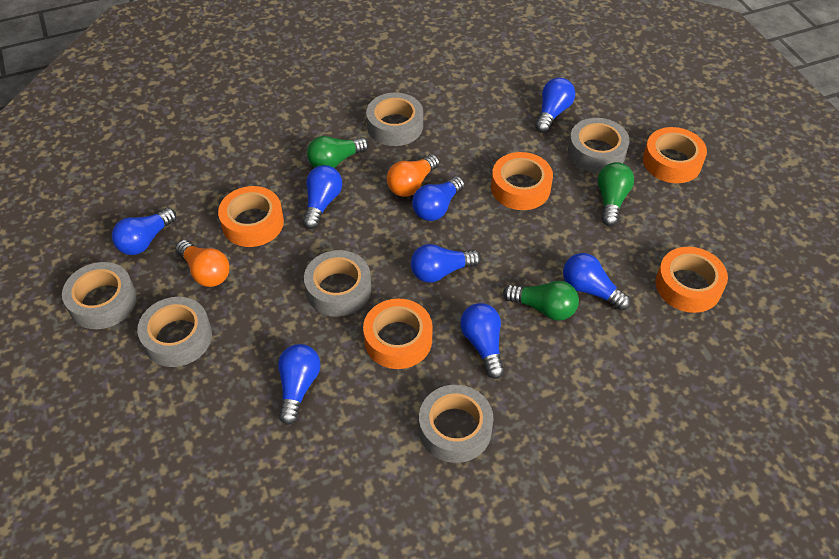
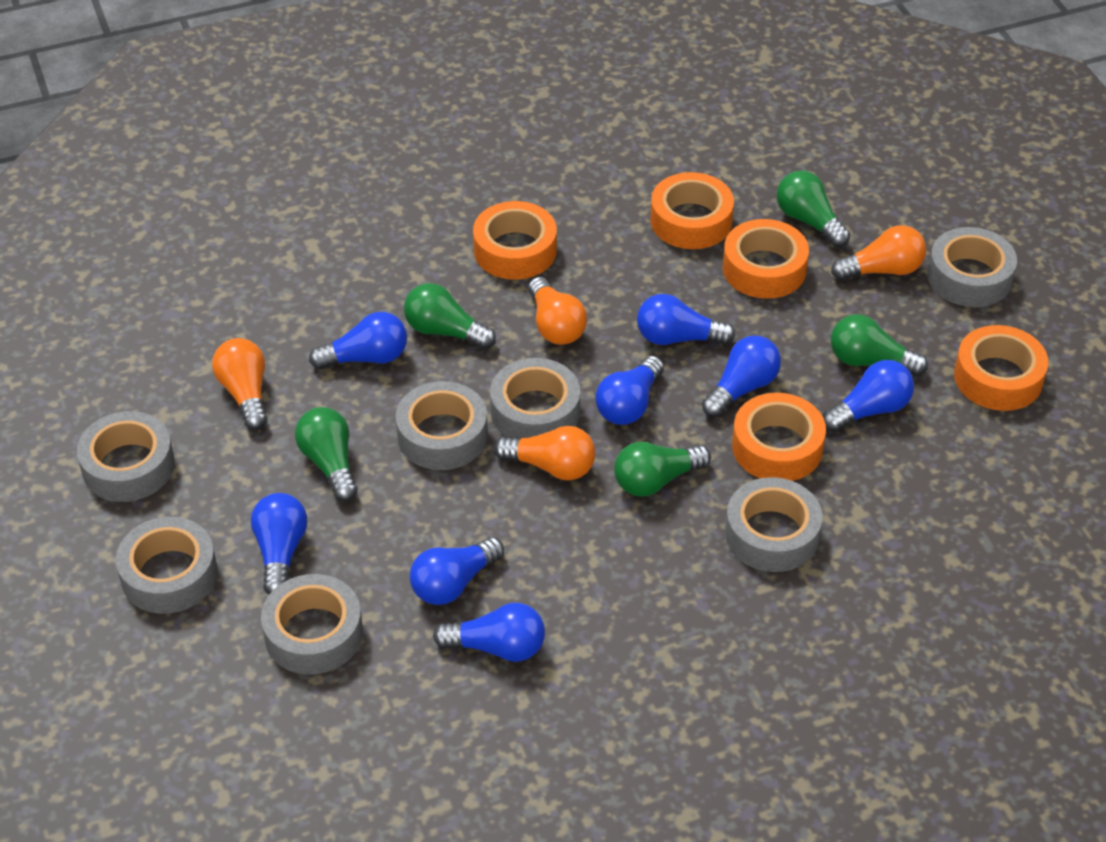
green light bulb: [307,136,369,168] [503,281,579,321] [598,162,634,226] = 3 -> [295,407,357,501] [404,283,496,349] [614,442,711,497] [777,170,850,247] [831,314,928,376] = 5
grey tape: [62,262,137,329] [137,297,212,367] [304,250,371,317] [366,93,423,146] [419,385,494,463] [568,118,629,173] = 6 -> [77,411,175,502] [116,517,218,614] [261,574,363,675] [396,381,488,470] [490,358,580,438] [725,477,823,572] [928,227,1017,307] = 7
orange light bulb: [175,240,229,287] [387,154,439,197] = 2 -> [212,338,267,430] [494,426,596,480] [528,277,587,345] [831,225,926,280] = 4

